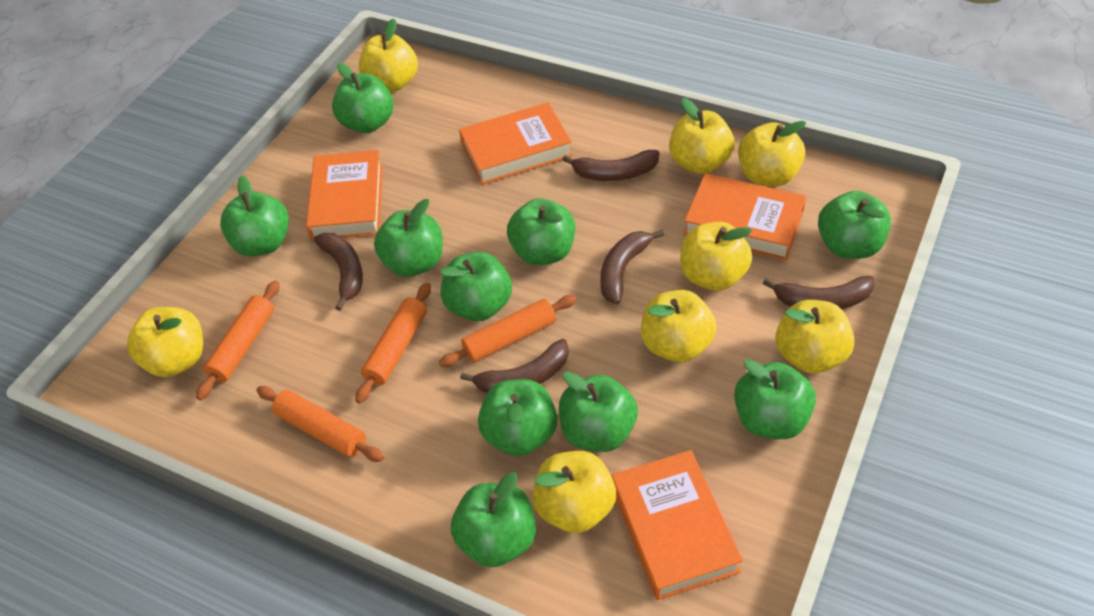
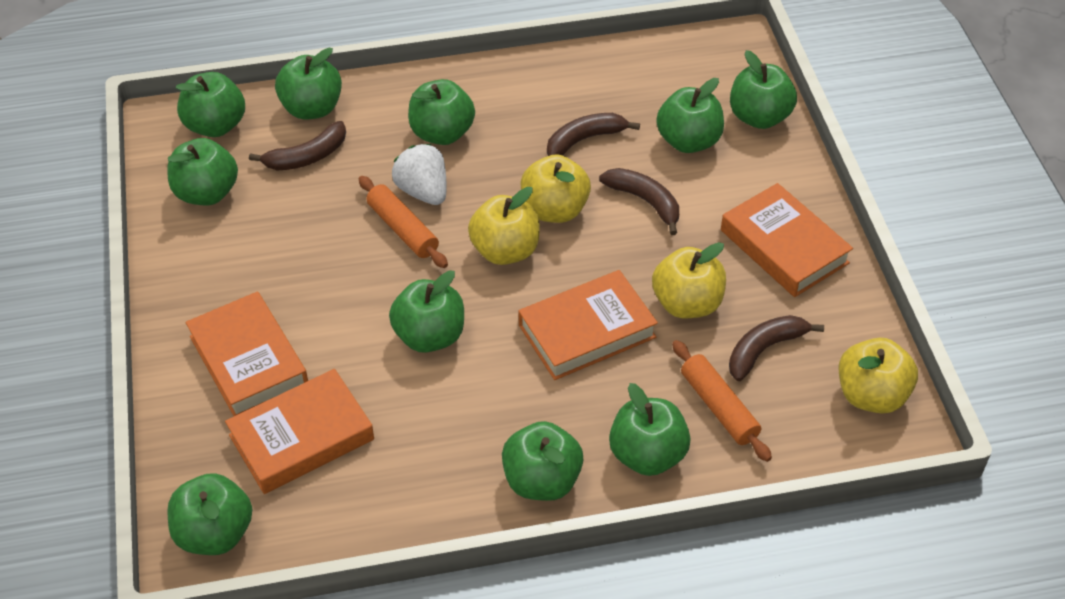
brown banana: [314,233,363,311] [460,339,569,393] [562,150,659,181] [600,230,664,304] [763,276,874,309] = 5 -> [249,121,346,171] [547,113,640,156] [599,168,679,235] [729,315,824,381] = 4
orange rolling pin: [196,280,280,400] [256,386,384,462] [355,283,431,404] [439,295,577,367] = 4 -> [359,176,448,268] [672,340,772,462] = 2
white strawberry: none = 0 -> [392,144,447,205] = 1
yellow apple: [127,307,203,377] [359,19,418,92] [532,451,616,533] [641,290,717,362] [669,98,735,174] [680,222,752,291] [738,121,806,187] [775,300,855,374] = 8 -> [468,187,540,265] [520,154,591,223] [652,242,726,318] [839,338,918,414] = 4

